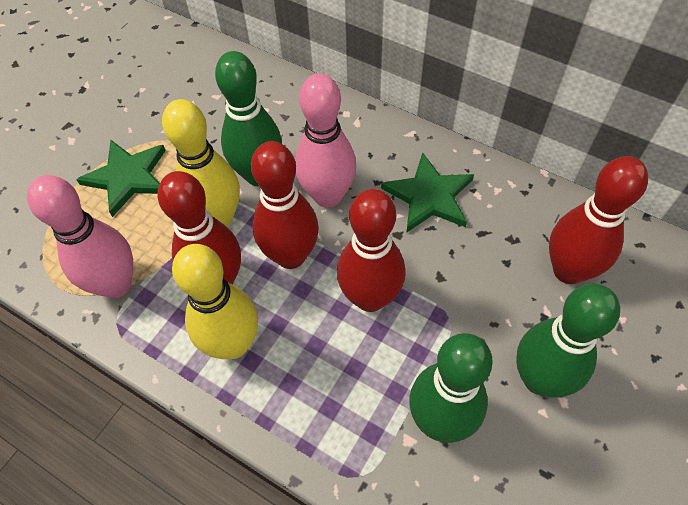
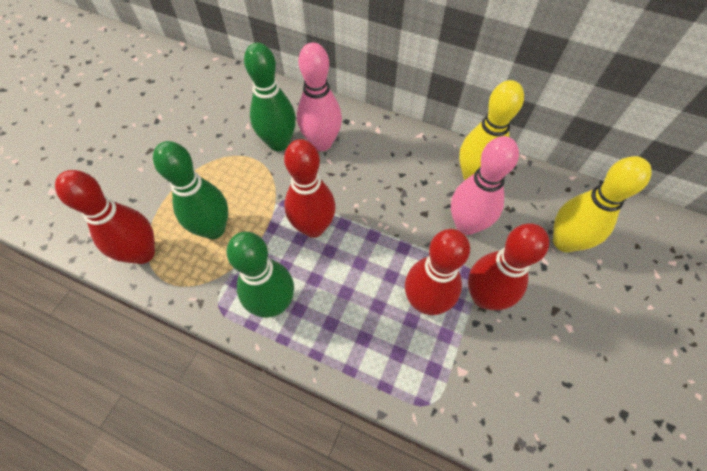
green star: [76,140,166,217] [381,152,474,233] = 2 -> none = 0

